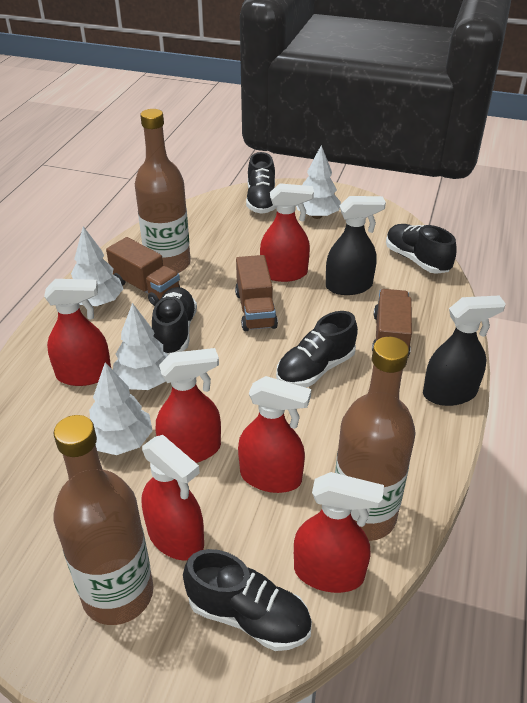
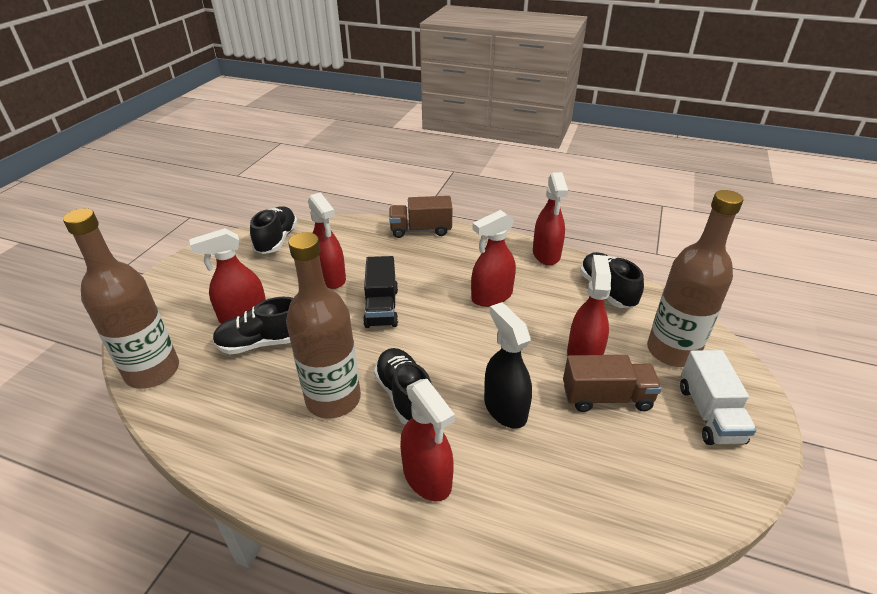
black shoe: [152,287,197,355] [183,549,312,651] [246,152,276,214] [276,311,358,388] [386,224,457,274] = 5 -> [213,297,293,354] [250,206,298,254] [374,348,432,425] [580,252,644,308] = 4
black spray bottle: [326,196,386,295] [423,295,506,406] = 2 -> [484,302,532,429] = 1
black truck: none = 0 -> [363,256,398,328] = 1
brown truck: [106,237,180,306] [235,255,278,331] [372,289,412,357] = 3 -> [389,196,452,238] [563,355,662,412] = 2
white tree: [71,226,123,306] [89,362,153,455] [113,303,168,390] [296,145,341,219] = 4 -> none = 0
white truck: none = 0 -> [680,350,756,445] = 1

